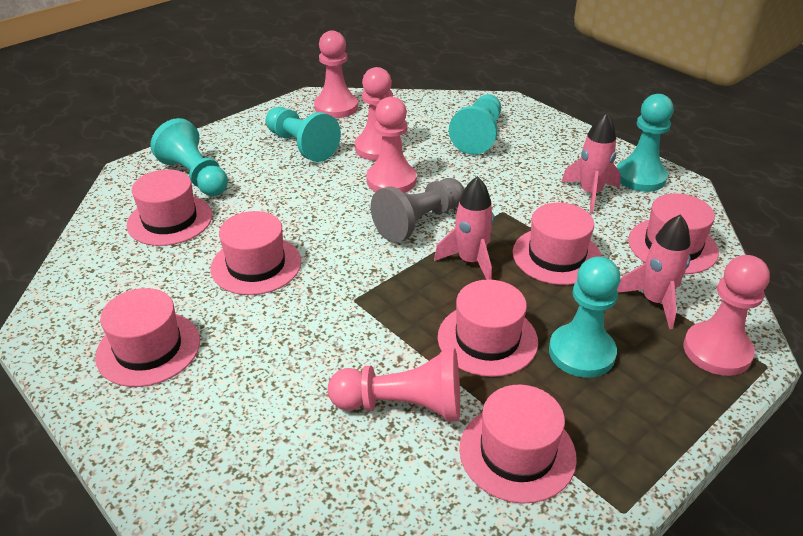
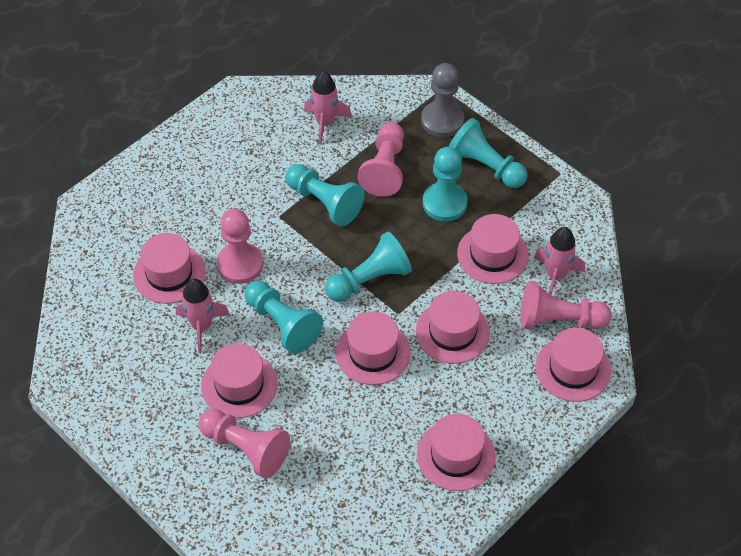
pink pawn: [314,30,358,118] [328,348,460,422] [355,67,402,161] [366,97,417,193] [683,255,770,376] = 5 -> [198,409,290,478] [217,209,263,284] [357,122,404,197] [520,281,612,329] = 4

